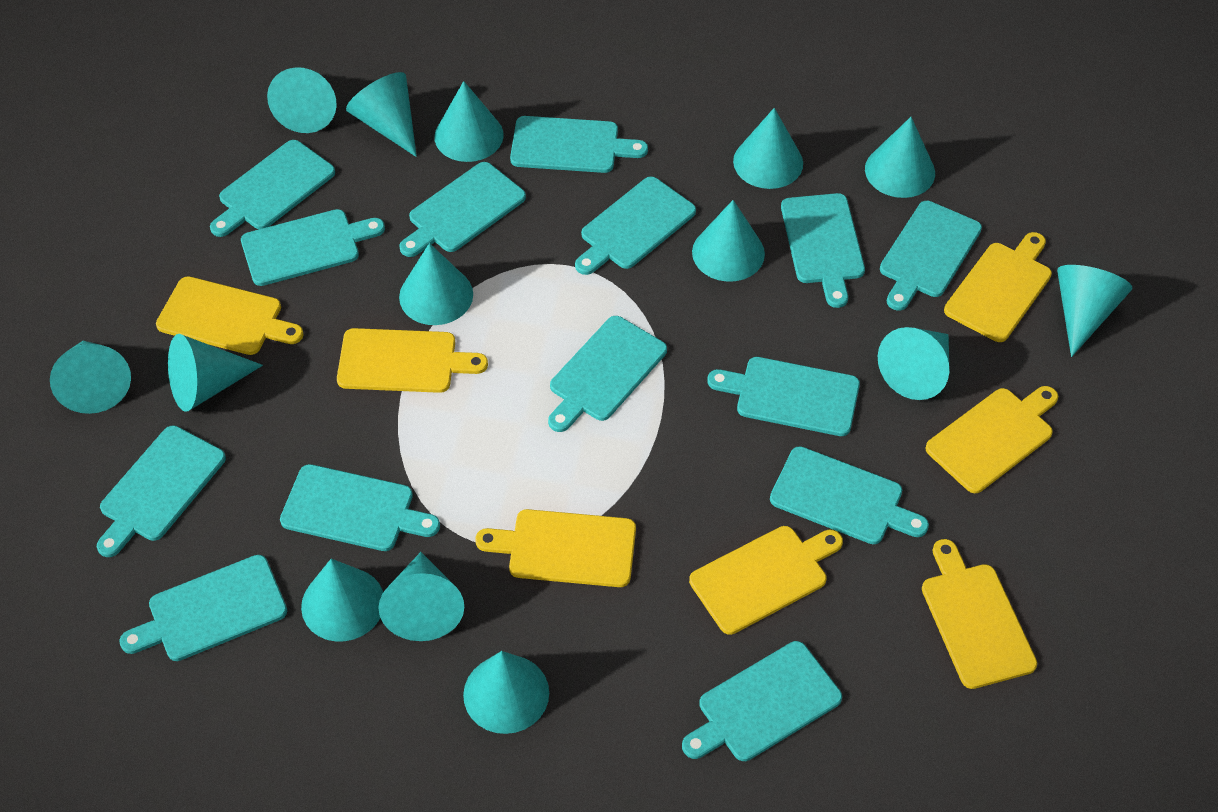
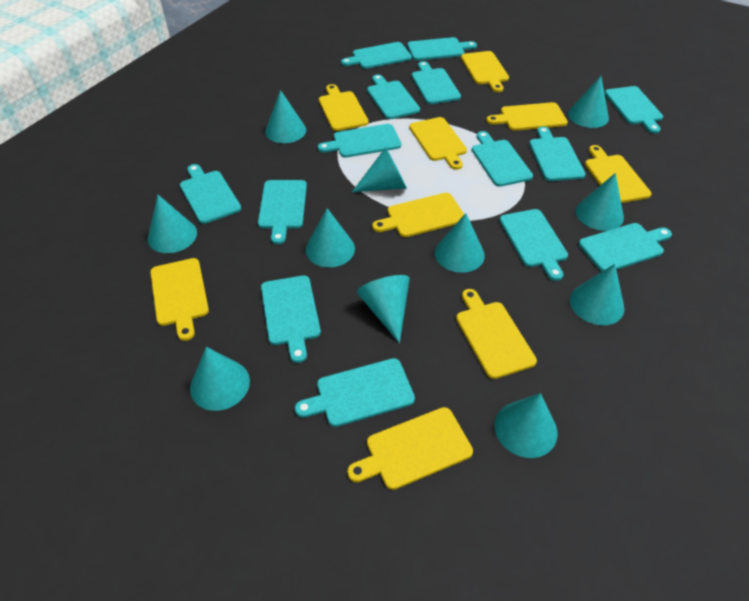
turquoise cone: [50,341,131,414] [168,334,263,412] [267,67,337,133] [301,559,383,642] [346,72,417,157] [379,552,464,641] [399,243,473,325] [434,81,504,162] [463,651,549,734] [692,200,765,282] [733,108,803,189] [865,117,935,198] [878,327,949,400] [1057,265,1133,357] = 14 -> [148,195,197,253] [190,347,250,411] [265,90,306,143] [306,208,355,267] [352,147,407,192] [357,275,410,343] [435,213,485,273] [494,393,558,458] [568,76,609,128] [570,264,624,325] [576,173,624,231] = 11
yellow cutting board: [156,276,304,355] [337,328,488,393] [475,509,636,587] [689,526,843,635] [922,539,1037,689] [925,386,1058,493] [944,232,1052,342] = 7 -> [150,258,209,341] [319,84,369,131] [347,407,473,490] [372,193,464,237] [409,117,467,170] [456,289,537,379] [461,51,509,92] [486,102,568,131] [585,145,652,203] = 9

